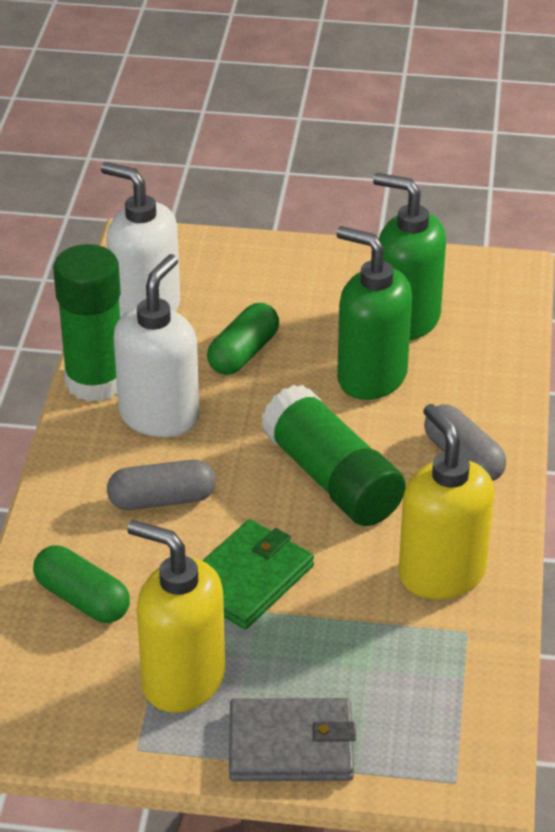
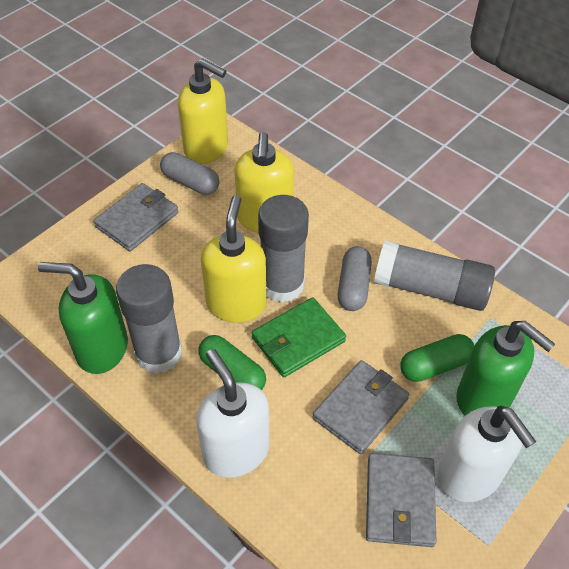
green glue stick: [53,244,121,402] [261,385,406,526] = 2 -> none = 0
grey glue stick: none = 0 -> [116,264,182,374] [258,195,309,303] [374,240,495,311] = 3
grey wallet: [229,698,356,781] = 1 -> [93,183,179,251] [312,360,410,454] [366,453,437,547] = 3
yellow soap dispenser: [127,520,225,713] [399,404,494,599] = 2 -> [178,58,228,164] [201,195,266,323] [234,132,294,233] = 3

